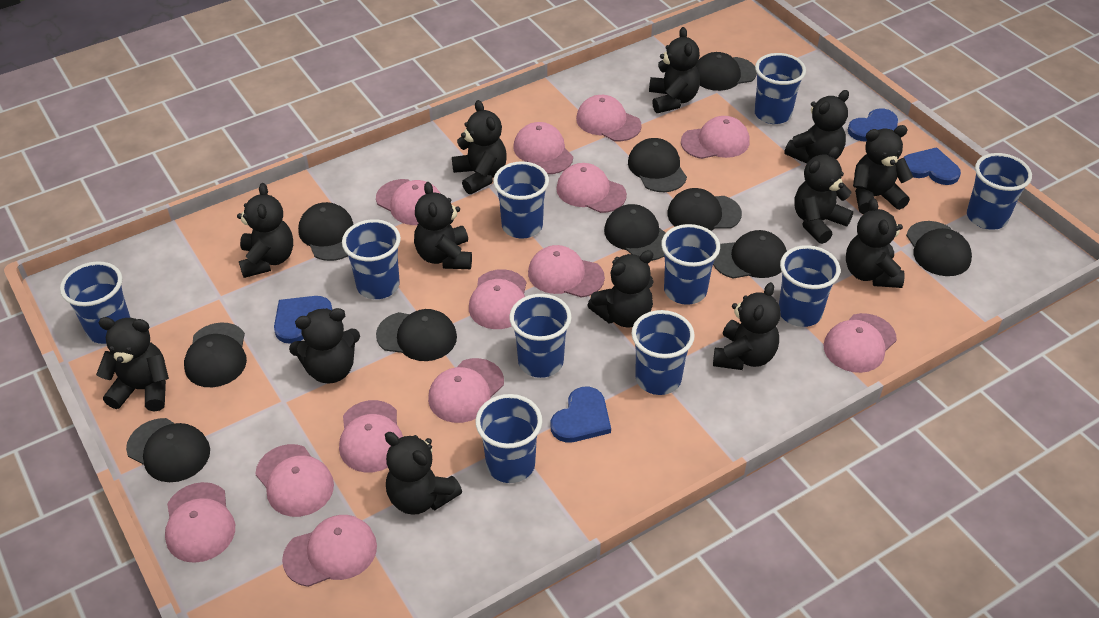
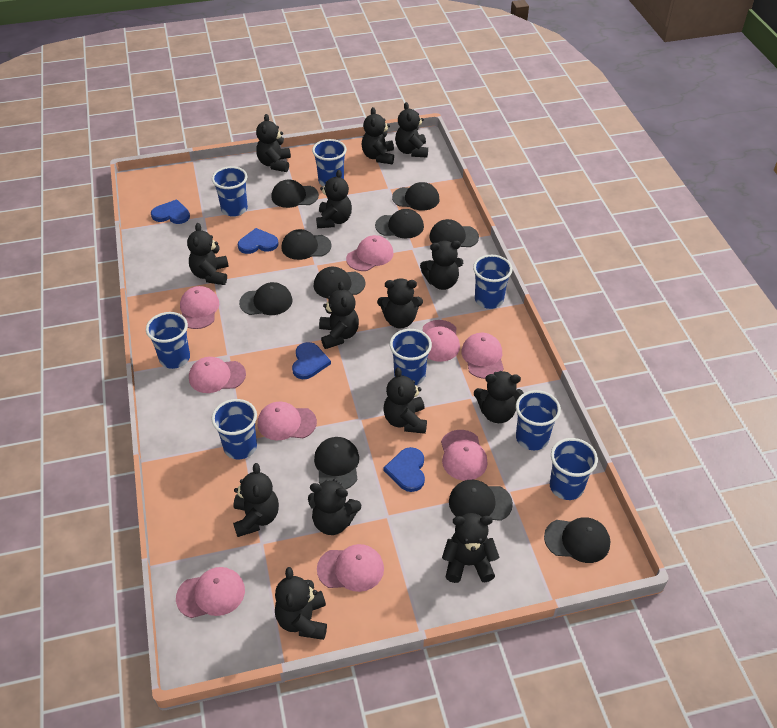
black teddy bear: [96,317,169,411] [237,183,293,278] [289,308,360,384] [385,432,462,515] [414,182,472,269] [452,100,507,194] [587,250,654,328] [649,27,700,113] [713,282,781,370] [785,90,849,164] [794,146,853,244] [846,198,905,288] [853,125,913,214] = 13 -> [187,223,229,285] [233,463,279,537] [256,114,291,172] [275,567,327,640] [308,479,361,535] [316,170,352,228] [319,281,359,349] [361,107,394,164] [377,278,423,329] [383,367,427,434] [395,102,428,158] [420,241,463,290] [442,513,500,583] [474,371,524,423] = 14
blue cup: [60,262,131,344] [342,219,401,299] [476,394,542,483] [493,161,549,239] [509,294,572,378] [631,310,695,395] [661,224,720,305] [754,53,806,124] [779,245,840,327] [967,153,1032,230] = 10 -> [146,312,190,369] [211,399,257,459] [212,166,248,217] [312,139,347,186] [390,329,432,385] [473,255,513,309] [516,390,561,450] [550,438,598,500] = 8
pink cap: [165,482,235,563] [255,444,334,517] [282,515,377,587] [339,400,403,472] [376,179,441,225] [428,358,504,423] [469,269,526,329] [513,122,573,174] [528,245,605,298] [556,163,627,213] [576,95,642,141] [681,116,750,159] [824,313,897,373] = 13 -> [176,567,245,618] [180,286,219,329] [189,357,246,393] [258,402,317,440] [317,544,384,592] [346,235,394,271] [423,320,460,362] [441,430,488,481] [461,333,504,379] = 9

